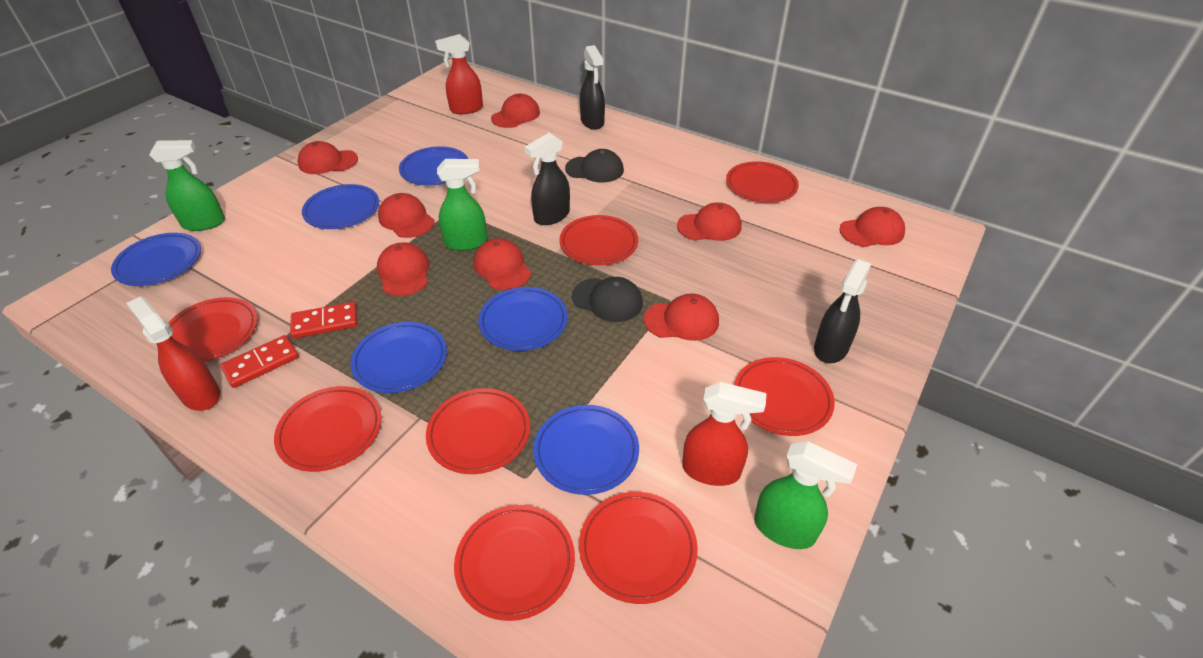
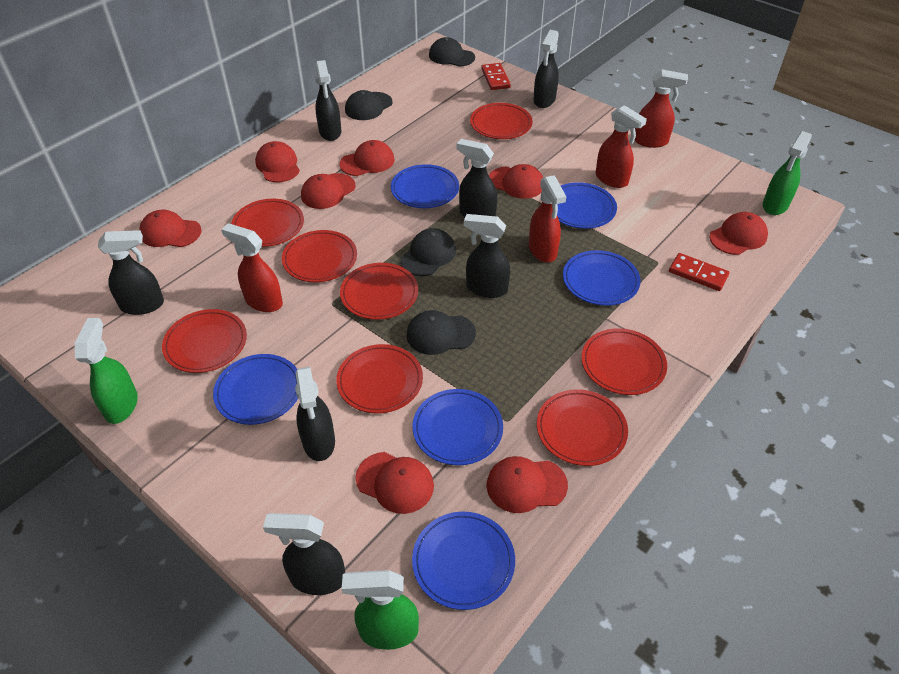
black cap: [565,149,624,183] [572,277,643,322] = 2 -> [345,90,393,120] [400,228,456,276] [407,310,476,355] [429,37,475,67] = 4
black spray bottle: [524,133,570,225] [580,45,605,130] [814,259,871,363] = 3 -> [98,230,164,315] [263,513,345,595] [295,367,335,461] [315,60,342,141] [456,139,497,217] [464,214,510,298] [533,30,559,108] = 7
red spray bottle: [126,297,220,411] [435,34,483,114] [682,382,767,486] = 3 -> [221,223,283,312] [529,175,566,263] [596,105,647,188] [635,69,688,148] = 4

